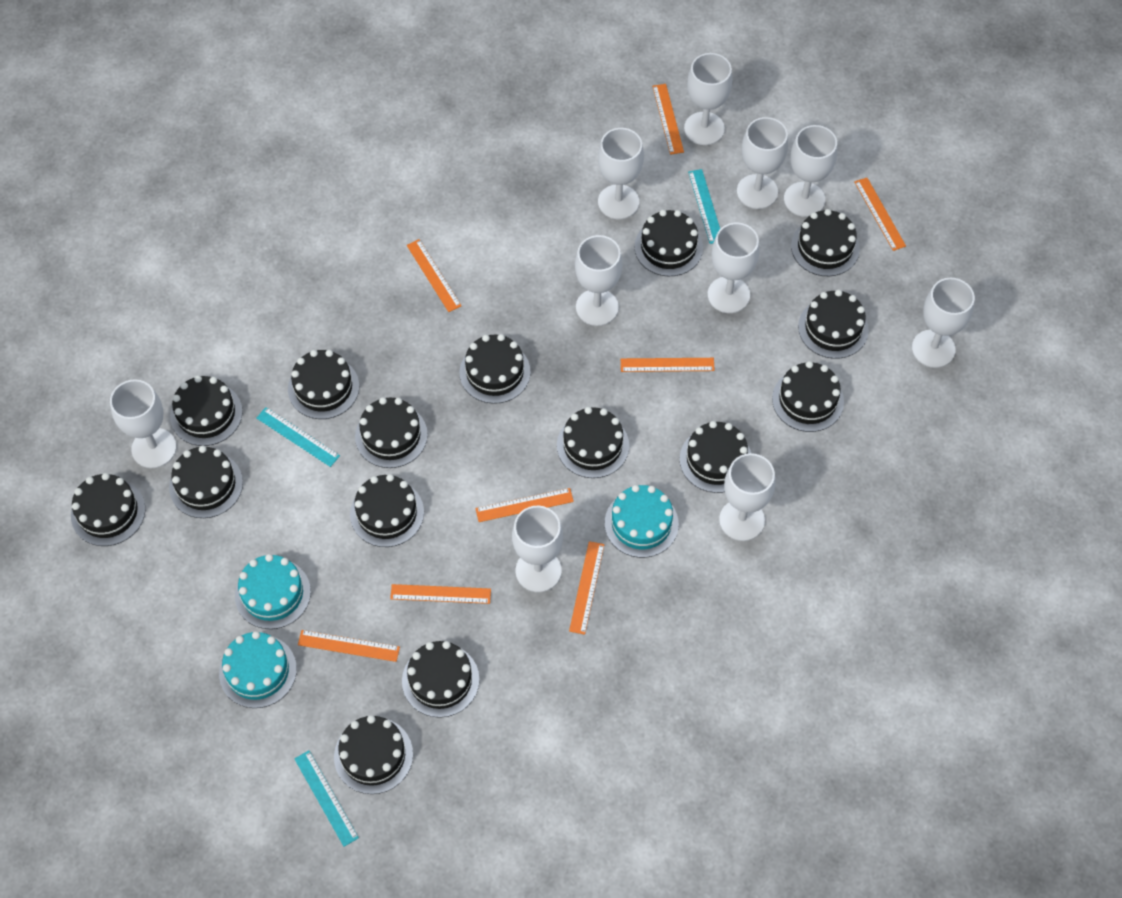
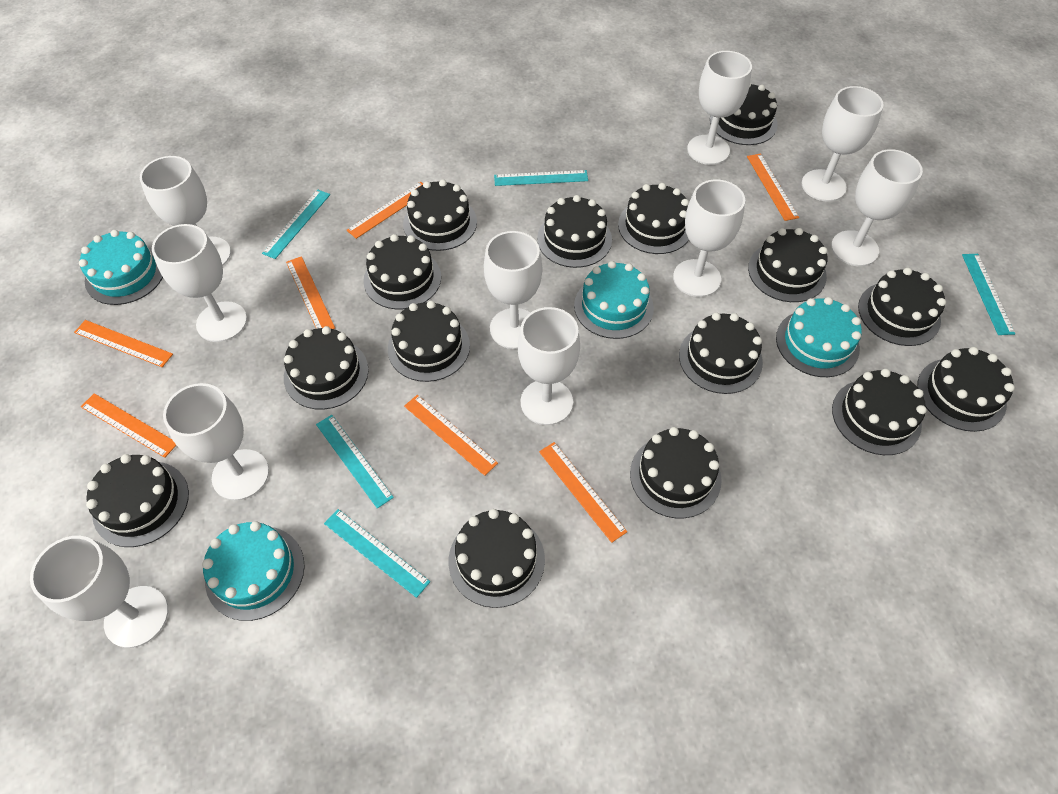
orange ruler: [298,630,400,662] [390,584,491,604] [407,239,462,312] [475,488,574,522] [569,541,605,635] [621,358,715,372] [652,84,684,155] [855,178,906,251] = 8 -> [74,320,173,367] [81,393,177,458] [286,256,335,329] [347,182,423,239] [404,395,498,476] [539,442,627,543] [747,153,799,221] = 7
turquoise cake: [219,631,297,708] [235,554,311,629] [605,485,679,558] = 3 -> [79,230,163,305] [202,521,304,621] [574,261,654,339] [776,297,862,377] = 4
turquoise ruler: [256,407,340,467] [294,750,359,847] [688,169,720,244] = 3 -> [262,189,330,259] [316,415,394,509] [324,509,430,598] [494,170,588,186] [962,254,1015,335] = 5

